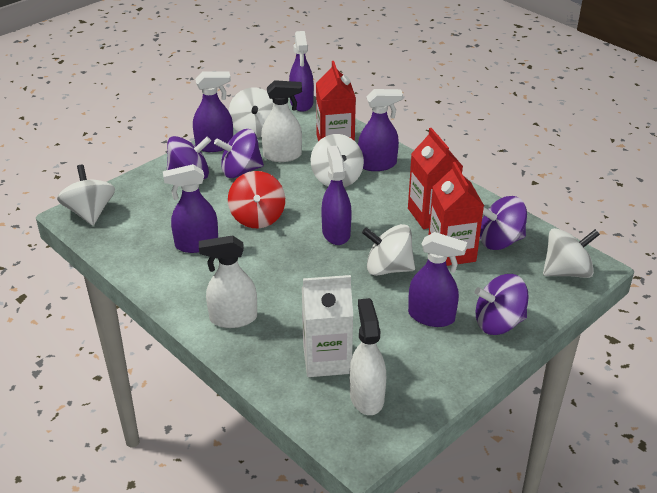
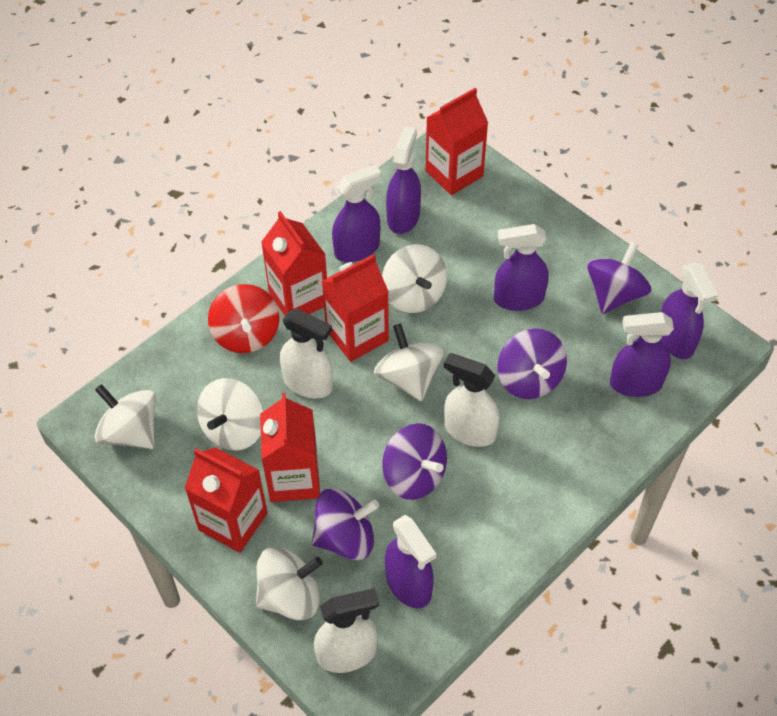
red carton: [316,61,356,141] [408,128,463,229] [429,162,484,266] = 3 -> [185,447,268,553] [260,393,320,502] [261,211,327,316] [322,254,389,362] [425,88,488,195] = 5
white carton: [302,275,353,377] = 1 -> none = 0

